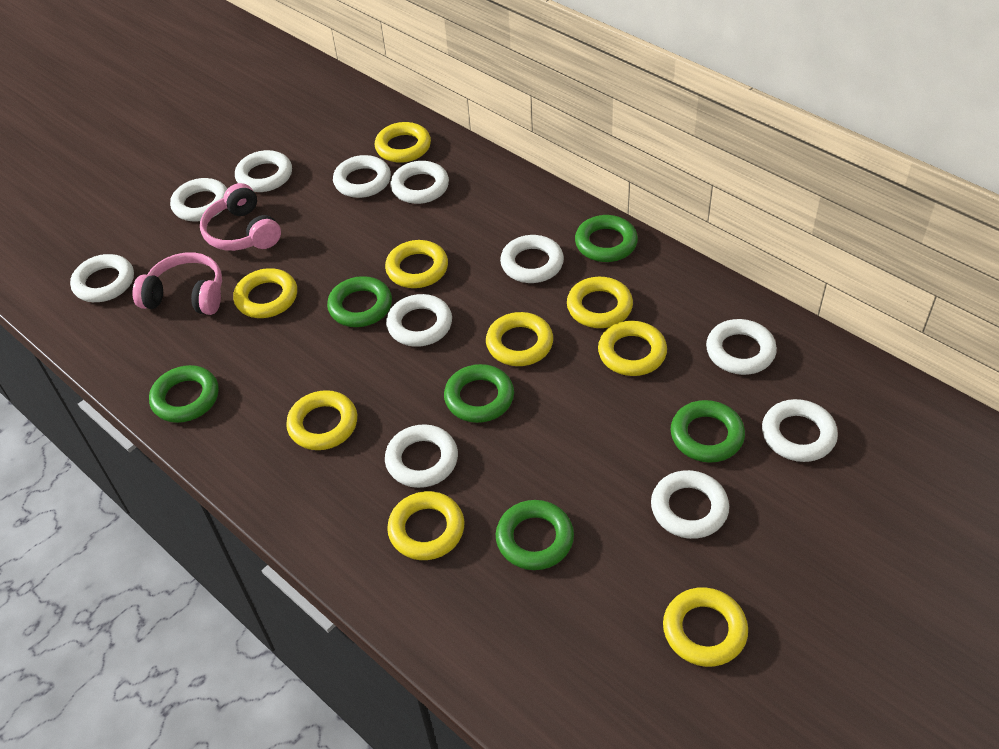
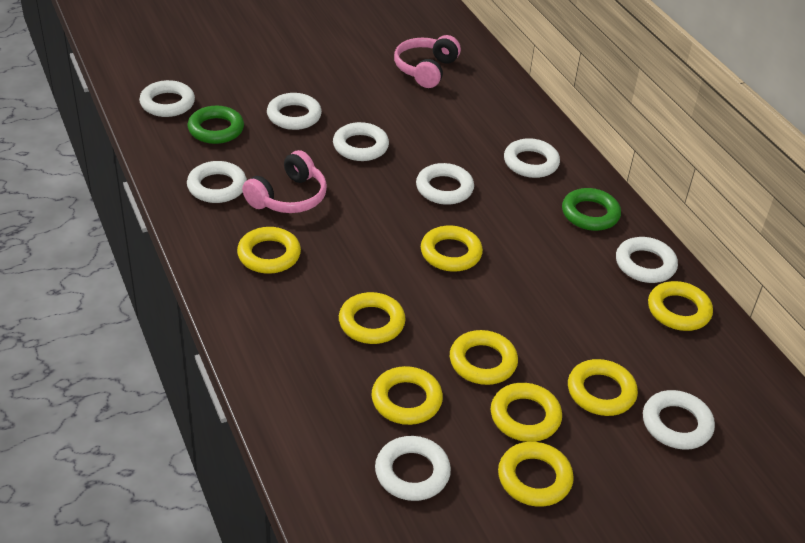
green ring: [149,365,219,423] [327,276,392,327] [444,364,514,423] [496,500,574,570] [575,215,638,262] [671,400,745,463] = 6 -> [188,106,244,144] [562,188,621,231] = 2
white ring: [70,254,134,302] [170,178,227,221] [235,150,292,192] [333,155,391,198] [385,424,458,488] [386,294,452,347] [390,161,449,204] [500,235,564,283] [651,470,729,539] [706,319,777,375] [762,399,838,462] = 11 -> [139,80,195,117] [187,161,247,203] [267,93,322,130] [333,122,389,161] [375,436,451,501] [416,163,474,205] [504,138,560,178] [616,237,678,283] [643,390,715,450] = 9

